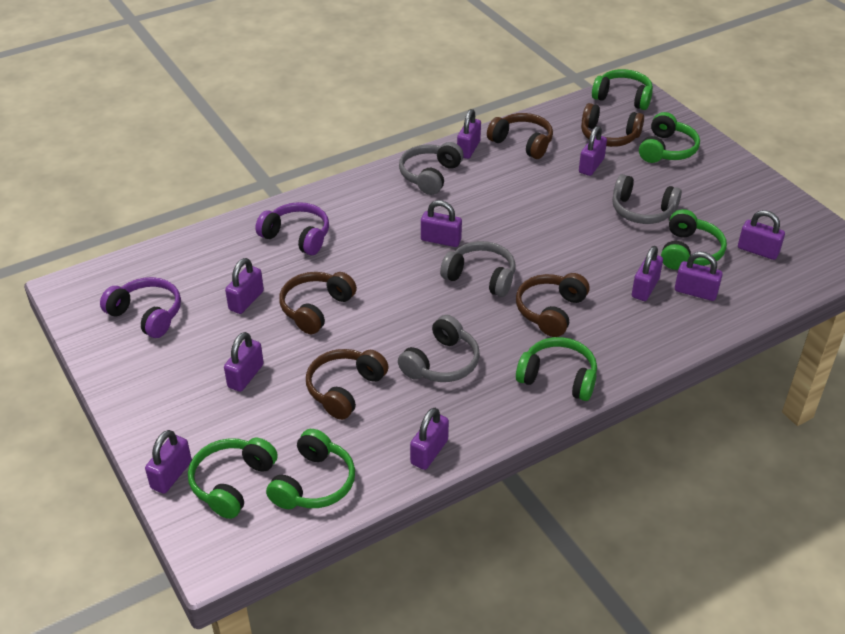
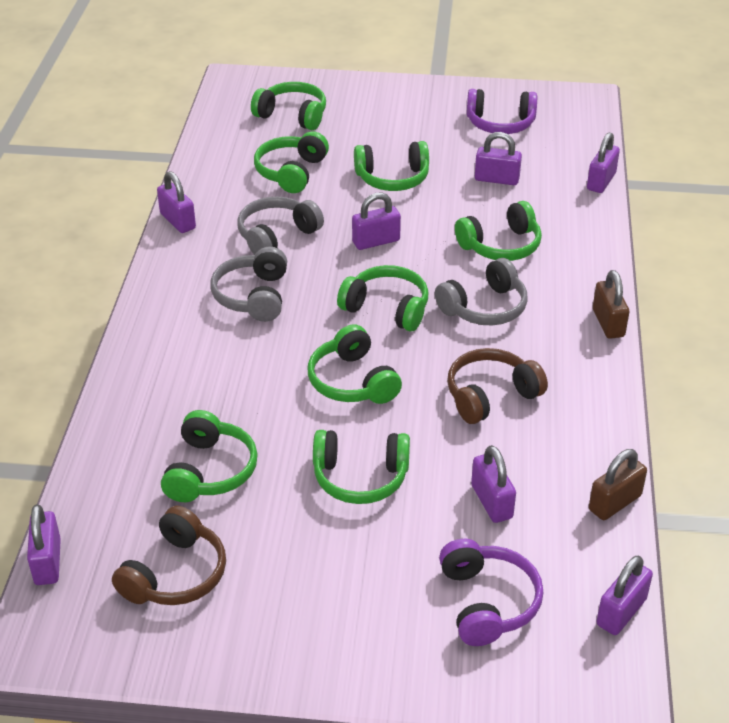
brown headphones: [279,272,357,334] [306,349,389,420] [487,113,553,159] [516,273,590,337] [581,103,644,147] = 5 -> [112,506,226,605] [447,348,548,424] = 2
brown padlock: none = 0 -> [589,449,647,520] [593,270,629,339] = 2
green headphones: [188,438,278,519] [266,429,355,509] [516,337,597,401] [592,69,653,110] [639,112,700,163] [661,209,727,270] = 6 -> [161,410,258,502] [251,82,326,130] [254,131,329,193] [308,324,402,404] [313,430,410,504] [337,265,428,331] [354,141,429,191] [455,201,542,261] = 8
grey headphones: [398,315,480,382] [399,142,464,195] [440,241,515,297] [612,174,682,224] = 4 -> [210,247,287,322] [237,197,324,255] [435,258,528,325] = 3
purple padlock: [145,430,192,494] [224,332,264,392] [225,258,264,314] [410,408,449,470] [421,200,462,247] [457,109,481,159] [579,126,607,176] [632,246,663,301] [675,251,723,301] [738,210,785,260] = 10 -> [27,504,61,585] [157,171,196,233] [352,192,401,250] [471,445,516,523] [475,132,522,185] [587,133,620,193] [596,556,653,635] = 7

